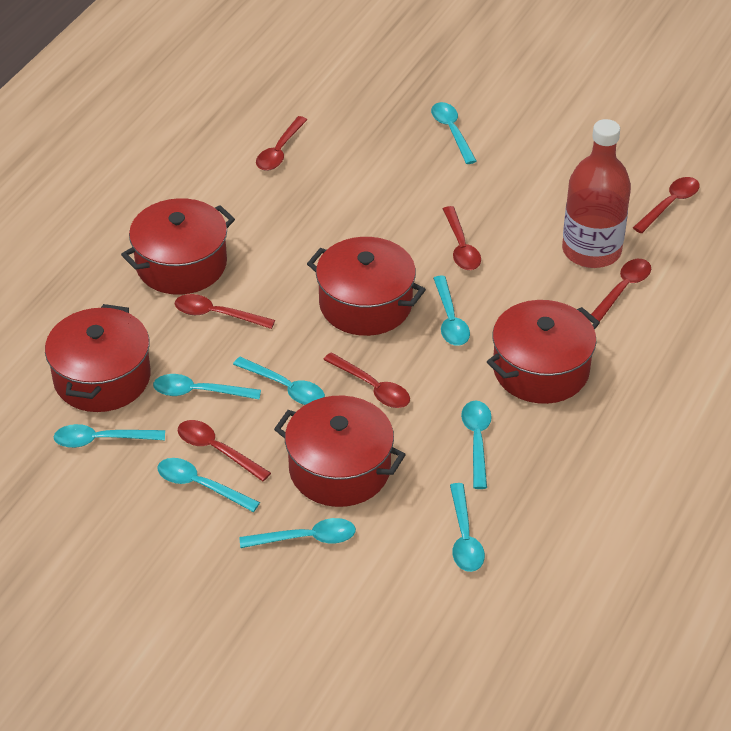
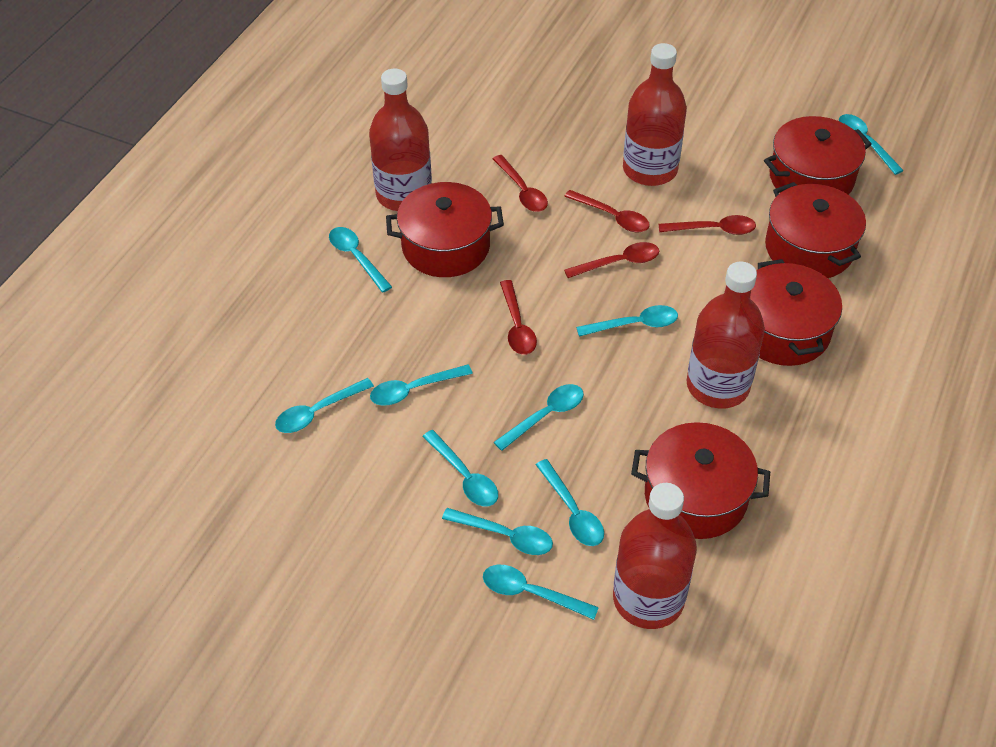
red bottle: [562,119,631,268] = 1 -> [369,68,432,211] [613,483,697,629] [623,43,687,186] [687,262,765,409] = 4
red spoon: [175,294,275,329] [178,420,271,481] [256,116,307,171] [323,352,410,408] [443,206,481,270] [589,259,651,322] [633,177,700,233] = 7 -> [493,155,548,212] [500,280,537,355] [564,190,650,232] [564,242,659,278] [659,215,756,235] = 5
turquoise spoon: [54,424,165,448] [153,374,261,399] [157,458,260,512] [233,357,325,405] [240,518,356,548] [431,102,477,164] [433,276,470,346] [450,483,485,572] [461,400,492,489] = 9 -> [275,378,374,433] [329,227,392,293] [370,364,473,406] [423,430,498,506] [442,508,553,555] [483,565,599,620] [494,384,584,451] [536,459,604,546] [576,305,678,336] [839,114,904,175] = 10

